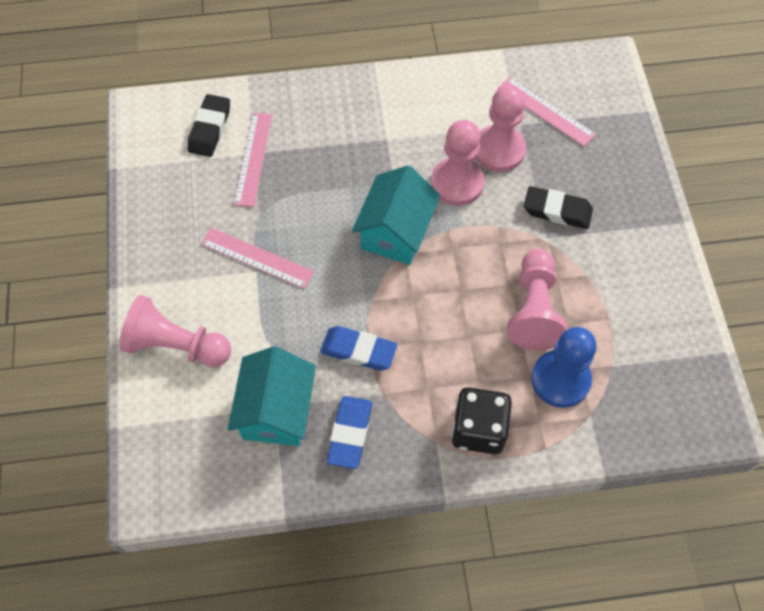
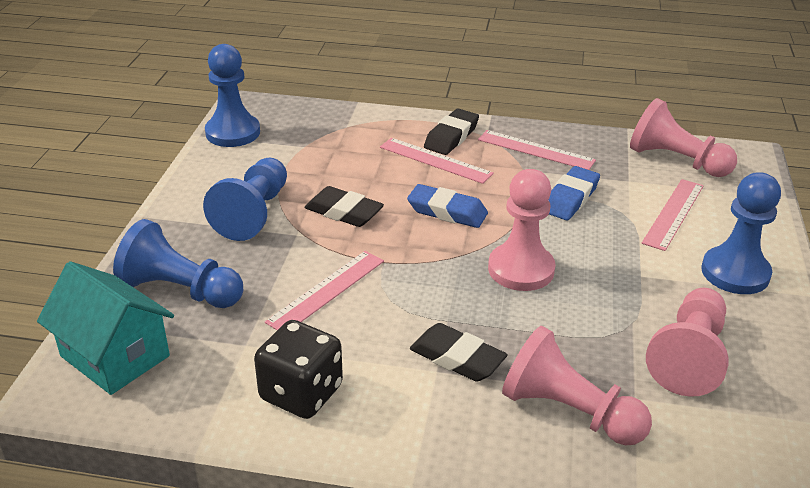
black eraser: [188,94,230,157] [524,186,593,229] = 2 -> [304,186,384,227] [410,323,507,382] [424,109,479,155] = 3
blue pawn: [531,327,597,408] = 1 -> [113,219,243,308] [203,158,287,241] [205,44,260,147] [701,173,781,294] = 4
pink ruler: [201,228,314,289] [234,113,272,207] [498,77,596,147] = 3 -> [265,251,384,330] [380,138,494,184] [478,130,596,170] [642,179,704,251] = 4
turquoise house: [228,346,316,446] [352,165,440,265] = 2 -> [37,261,174,395] = 1

